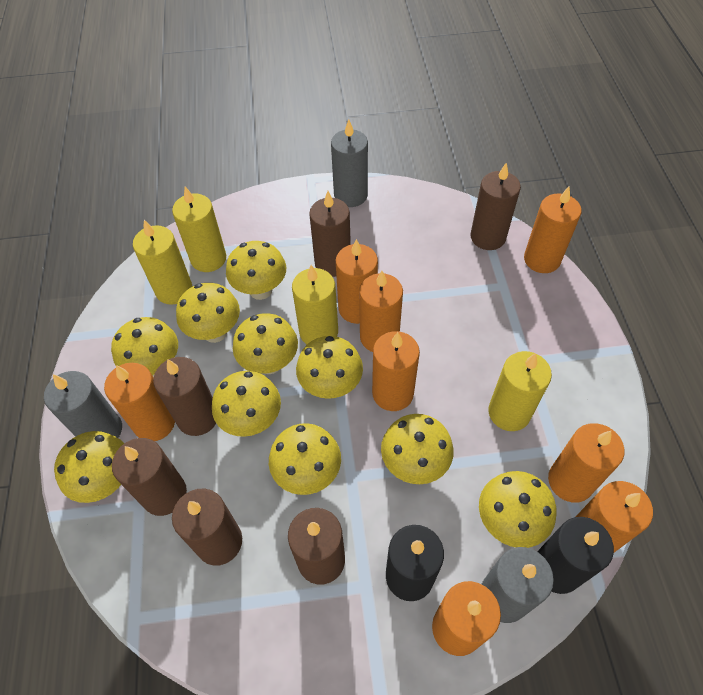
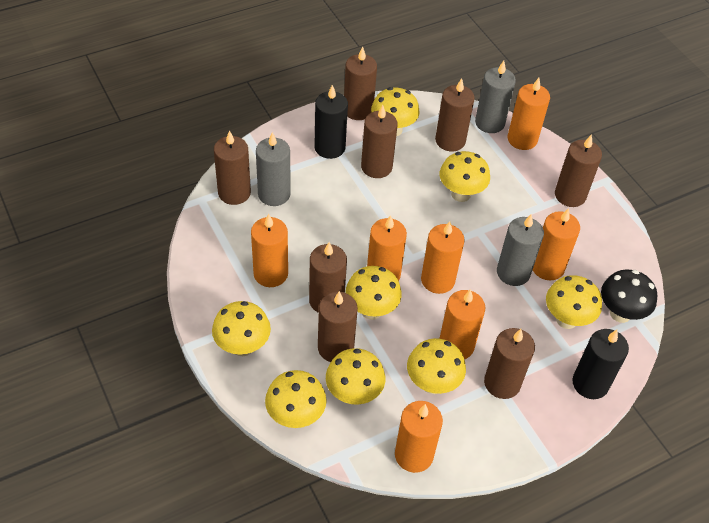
black mushroom: none = 0 -> [601,270,657,323] = 1
brown candle: [112,438,187,516] [153,357,216,436] [172,489,242,566] [288,508,345,585] [309,191,351,277] [471,162,521,250] = 6 -> [214,130,251,205] [309,242,347,313] [318,291,358,362] [344,47,377,120] [361,105,398,178] [435,78,475,151] [484,328,535,399] [555,134,602,207] = 8
orange candle: [104,363,175,441] [336,239,378,324] [359,271,403,352] [372,331,420,411] [432,581,501,656] [524,187,581,273] [548,423,625,503] [576,481,653,552] = 8 -> [251,214,288,287] [367,215,407,281] [395,401,443,473] [421,221,464,294] [439,289,485,359] [508,78,550,150] [533,208,580,280] = 7
yellow candle: [133,220,192,305] [172,187,226,272] [292,265,338,344] [488,351,552,431] = 4 -> none = 0
yellow mushroom: [54,431,124,503] [111,317,178,377] [176,283,240,343] [212,371,281,437] [226,241,286,300] [233,313,298,374] [269,423,341,495] [296,336,363,399] [381,414,454,484] [479,471,556,548] = 10 -> [212,301,271,356] [265,370,327,428] [326,348,385,405] [346,266,402,320] [371,87,420,136] [407,338,466,394] [440,151,490,202] [546,275,602,329] = 8

